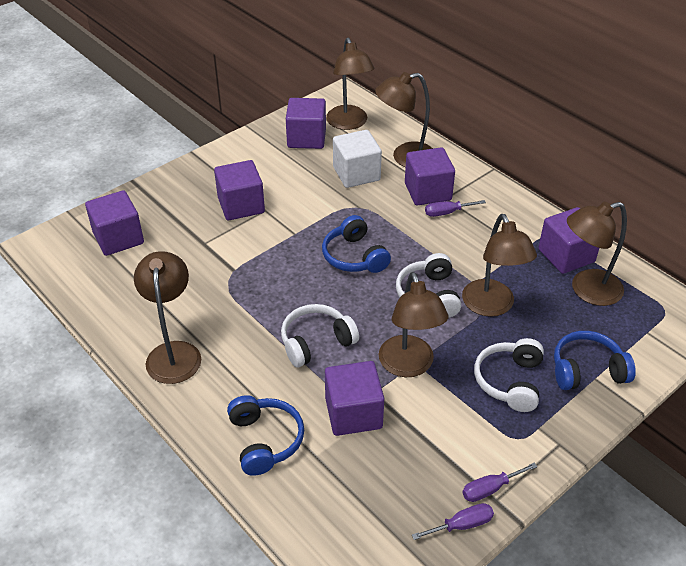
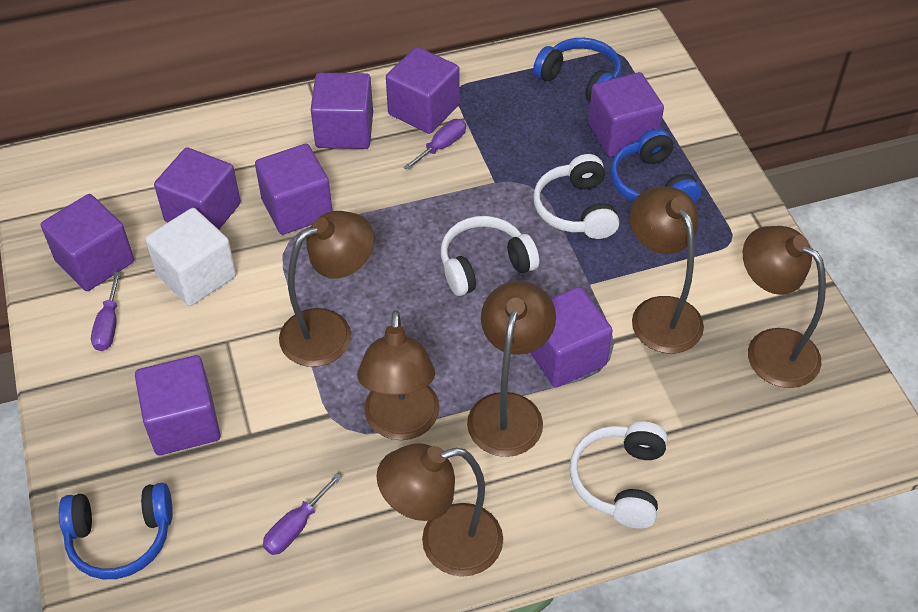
purple cube: [85,190,144,256] [214,160,265,220] [286,98,326,149] [325,361,384,436] [405,147,455,206] [538,207,599,274] = 6 -> [41,194,134,291] [135,355,221,455] [154,147,241,230] [255,144,333,235] [311,73,373,149] [386,47,459,134] [530,287,613,387] [588,72,664,157] = 8

